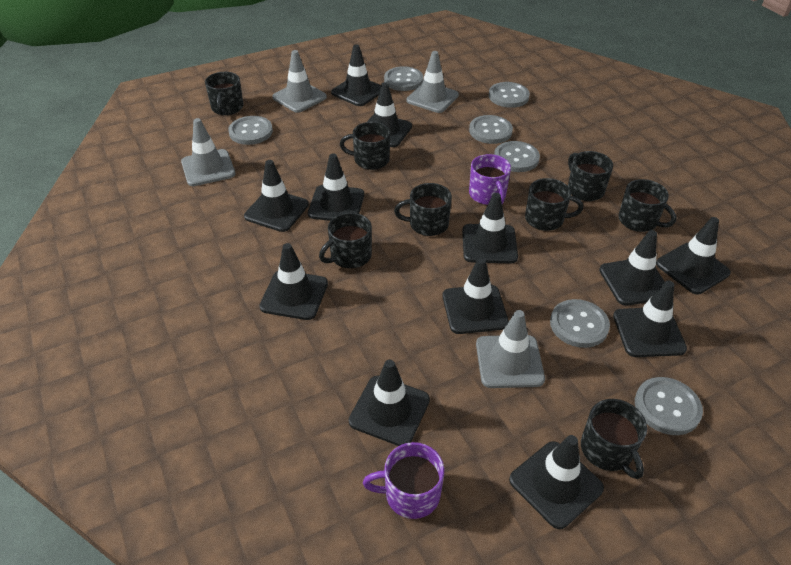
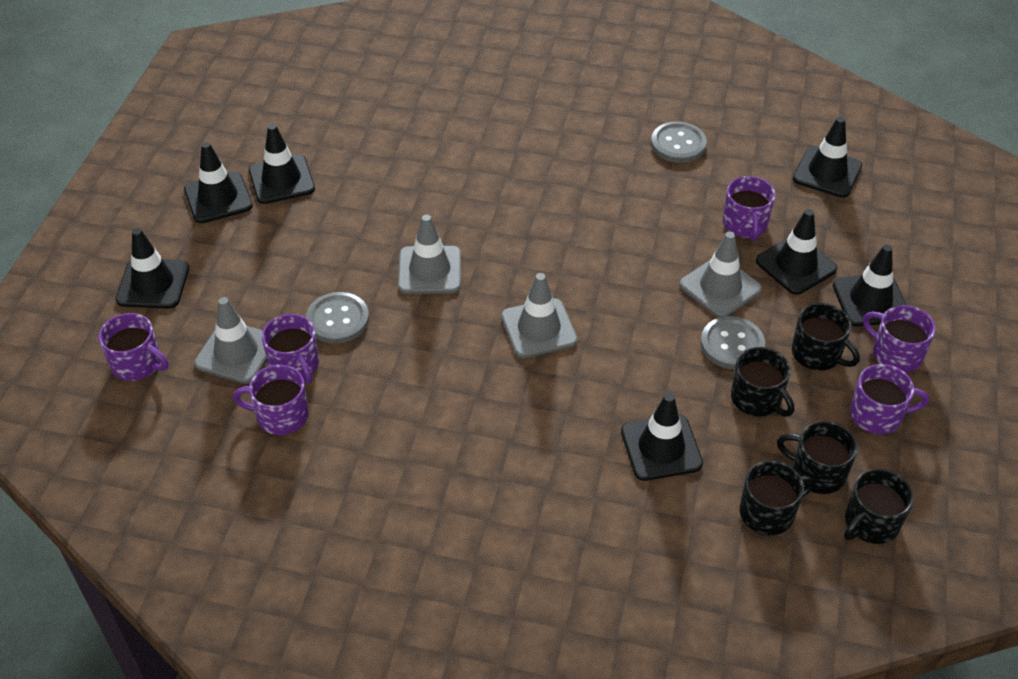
black mug: [205,72,244,115] [319,213,372,268] [340,122,390,170] [394,183,452,236] [525,178,583,231] [568,151,613,201] [581,399,647,479] [618,179,677,232] = 8 -> [731,347,794,417] [739,461,815,535] [777,421,858,494] [792,303,860,371] [844,469,914,544] = 5
black traffic cone: [244,160,309,232] [259,243,328,320] [308,153,364,221] [331,45,381,106] [349,360,430,446] [367,82,412,147] [442,258,509,334] [462,193,518,264] [509,435,604,529] [599,230,665,306] [613,281,687,357] [656,217,731,294] = 12 -> [116,228,189,309] [184,142,253,223] [249,124,315,204] [621,393,703,481] [756,209,837,295] [793,117,862,198] [833,244,906,327] = 7
grey button: [228,116,273,145] [384,66,423,91] [469,115,513,144] [489,82,530,108] [494,141,540,172] [550,299,610,348] [635,377,703,435] = 7 -> [306,292,369,344] [651,121,707,163] [700,316,765,369] = 3
purple mug: [363,442,444,519] [469,154,511,205] = 2 -> [98,313,168,381] [233,365,309,435] [262,314,319,384] [723,176,775,241] [850,364,929,434] [863,305,936,373] = 6

